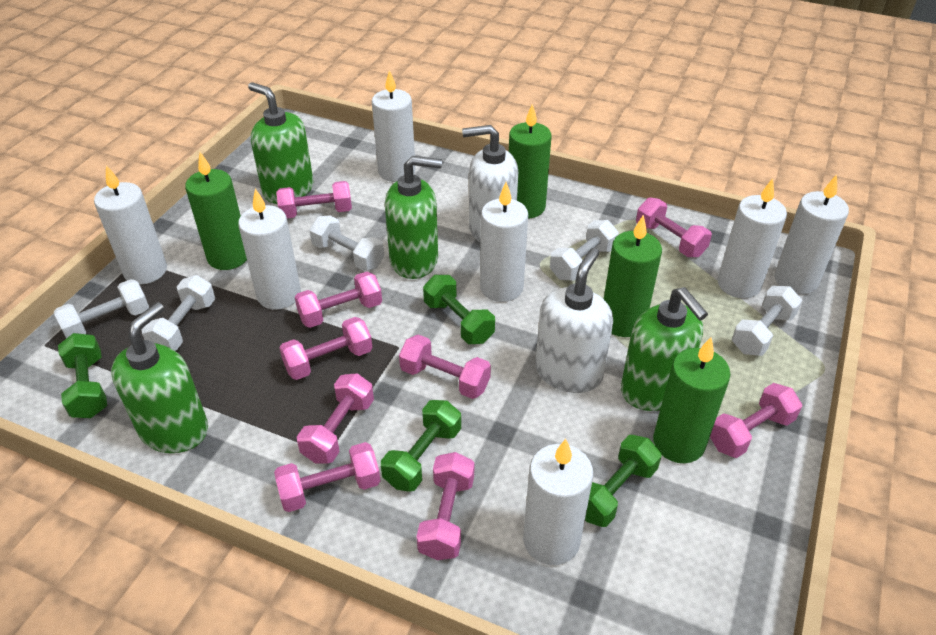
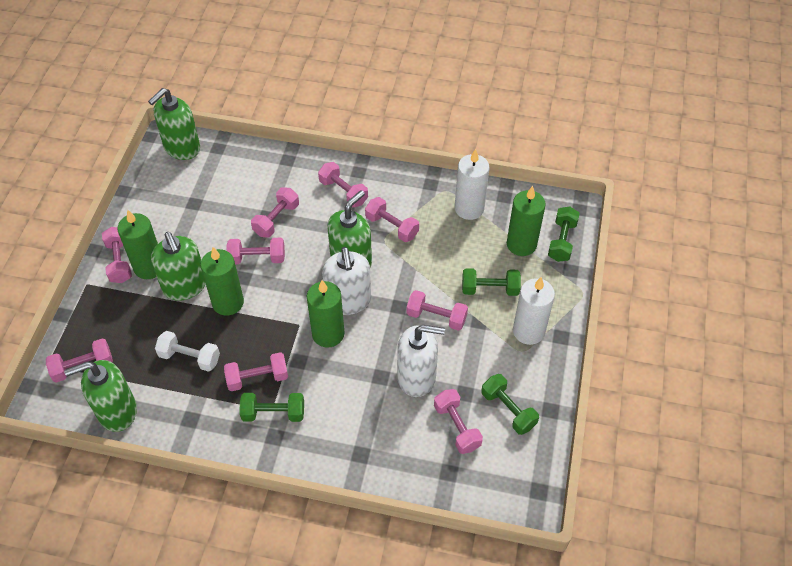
white candle: [94,165,167,285] [238,189,301,310] [372,70,415,182] [480,182,528,302] [523,439,593,565] [717,178,787,299] [774,174,849,294] = 7 -> [455,149,489,220] [513,277,555,345] = 2
white dumbbell: [54,279,149,338] [142,275,215,351] [309,215,384,271] [550,220,619,281] [732,286,802,356] = 5 -> [155,331,220,372] = 1

